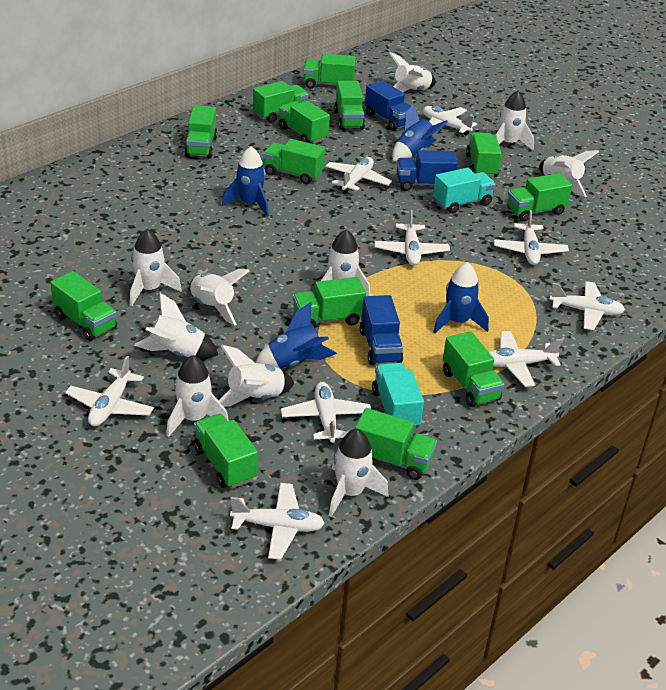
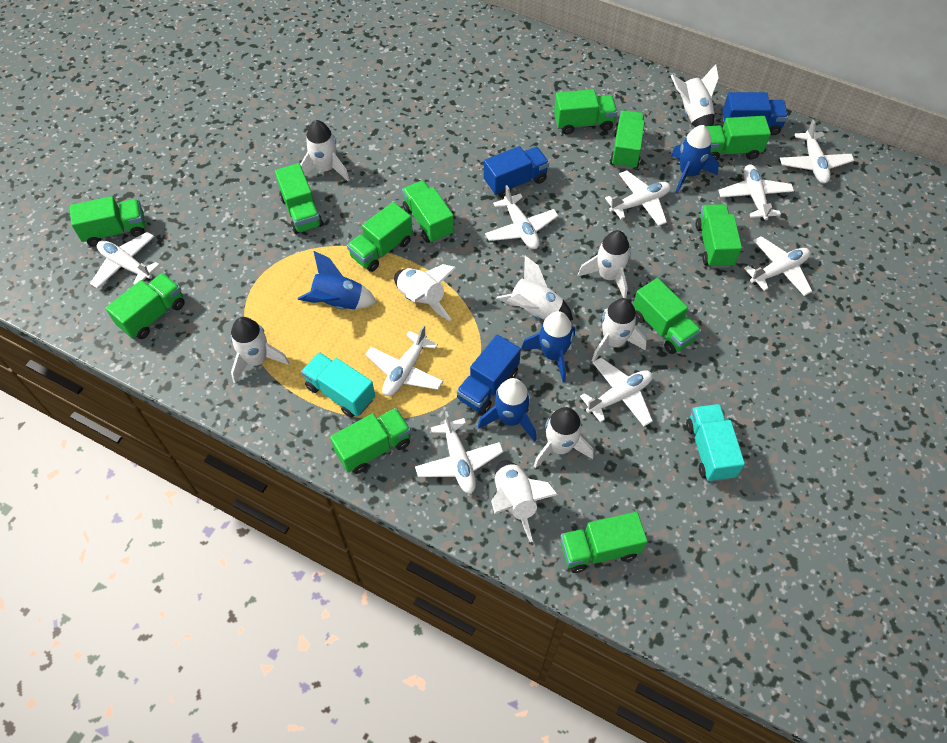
green truck: [50,271,117,341] [184,105,217,158] [193,414,258,488] [253,81,309,123] [263,139,325,184] [279,101,330,144] [293,277,366,328] [303,54,356,88] [334,81,365,130] [355,408,437,480] [443,331,504,407] [466,132,501,177] [507,173,572,222] = 13 -> [70,196,145,247] [105,273,185,339] [275,163,323,234] [330,408,411,474] [347,202,413,272] [402,180,454,243] [554,89,617,135] [560,512,648,573] [610,110,645,170] [633,278,701,354] [696,204,742,268] [706,116,771,160] = 12
white rocket: [130,229,182,306] [134,293,218,359] [166,355,229,437] [189,269,249,326] [218,345,294,407] [321,229,370,296] [329,429,388,517] [389,52,436,92] [496,91,534,150] [539,150,599,197] = 10 -> [231,317,290,383] [300,120,350,182] [394,264,456,321] [491,460,558,542] [496,256,573,321] [533,407,594,468] [578,230,631,298] [592,298,647,362] [671,64,719,127] = 9

